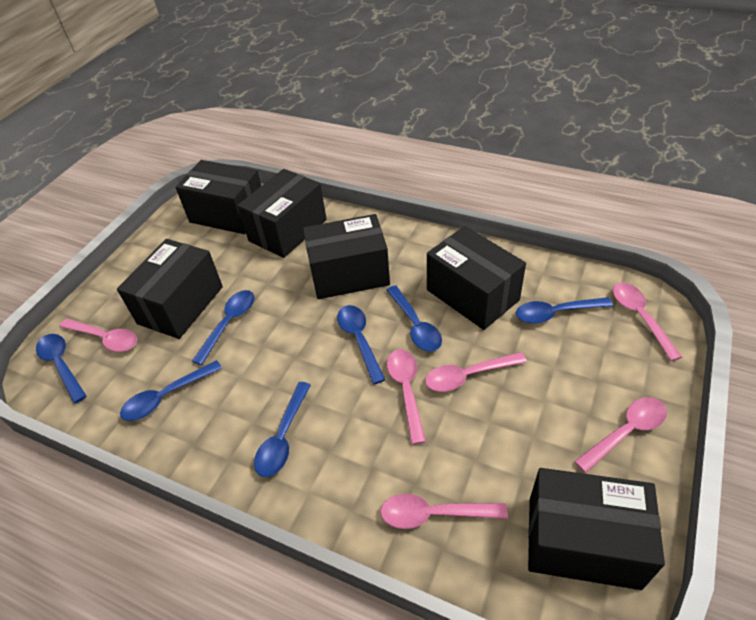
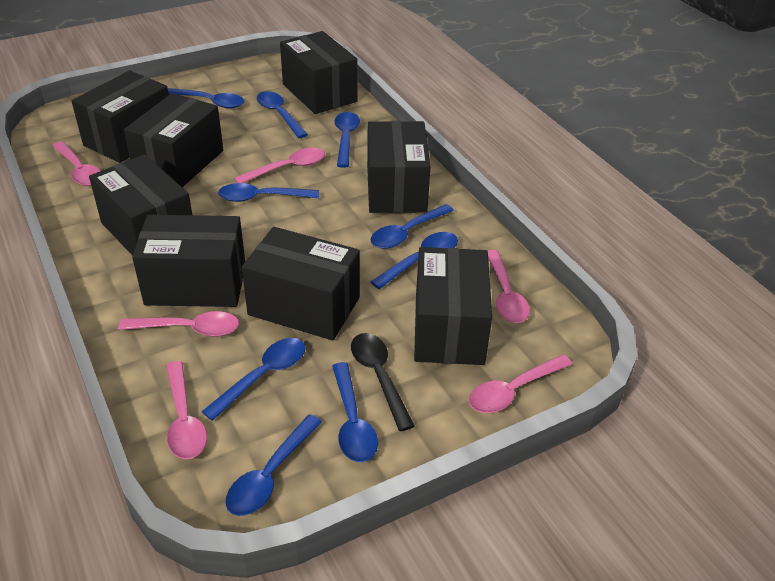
black box: [117,239,223,339] [175,160,261,234] [237,169,326,258] [303,214,390,299] [427,226,526,330] [528,468,665,590] = 6 -> [72,70,169,163] [89,154,192,256] [124,93,223,187] [132,214,245,307] [242,227,360,340] [280,31,358,114] [367,121,431,213] [414,247,492,365] = 8
black spoon: none = 0 -> [351,333,415,431] = 1
blue spoon: [36,334,87,404] [120,360,222,421] [192,290,255,365] [254,382,311,477] [337,305,386,384] [386,285,442,352] [516,297,613,324] = 7 -> [168,88,244,109] [202,338,306,421] [218,183,319,202] [225,414,322,516] [257,91,308,138] [332,362,378,462] [334,112,360,168] [370,232,458,289] [371,204,454,249] = 9

